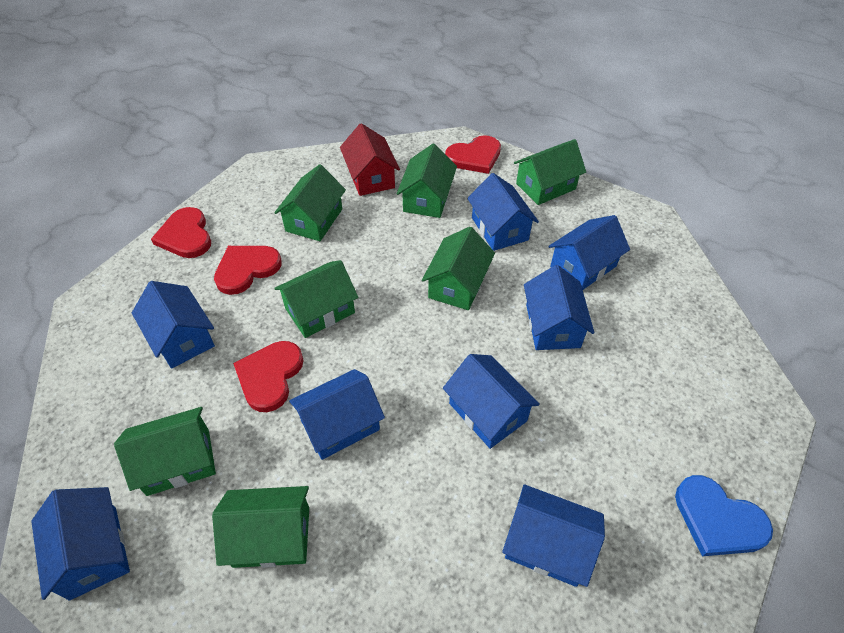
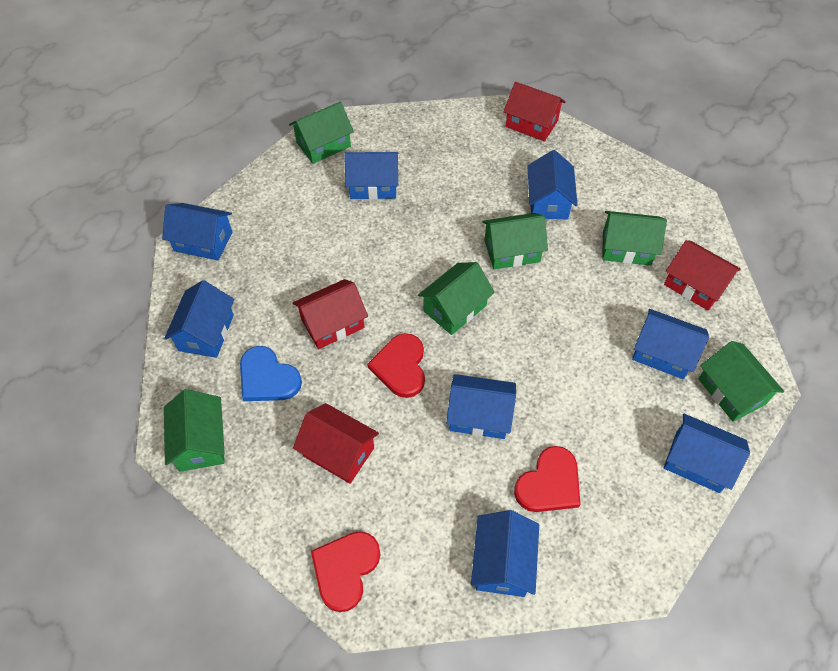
green house: [114,407,216,496] [212,486,309,568] [274,164,346,241] [275,260,359,338] [397,144,457,218] [422,227,495,310] [514,139,586,205] = 7 -> [164,389,225,472] [289,102,354,164] [418,262,495,335] [482,213,548,269] [602,211,667,266] [698,341,784,422] = 6
red heart: [151,207,211,258] [214,246,282,295] [233,341,303,412] [445,135,501,174] = 4 -> [311,531,380,612] [367,333,425,398] [514,446,581,512] = 3
red house: [340,123,400,196] = 1 -> [293,279,368,349] [293,403,379,484] [503,82,566,141] [664,240,741,310] = 4

